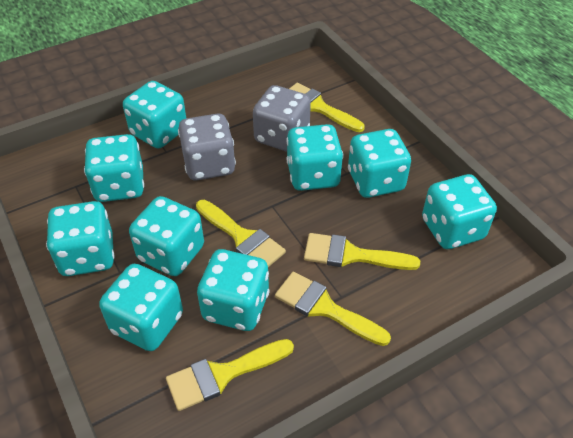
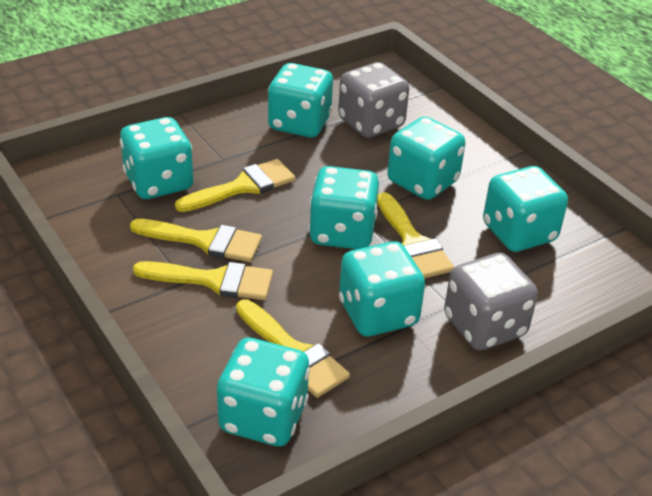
turquoise dice: [46,201,115,276] [84,134,144,202] [99,264,183,351] [123,81,186,149] [129,196,204,276] [197,249,270,331] [286,124,343,191] [348,129,411,198] [422,174,497,249] = 9 -> [120,117,193,199] [217,338,310,446] [268,63,333,138] [309,166,379,249] [339,241,425,337] [387,117,465,200] [483,166,568,252] = 7

